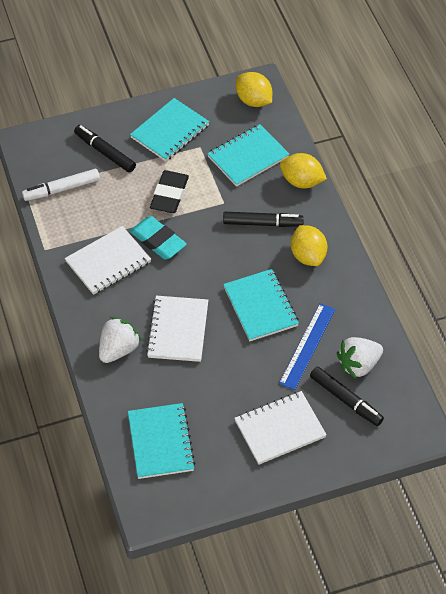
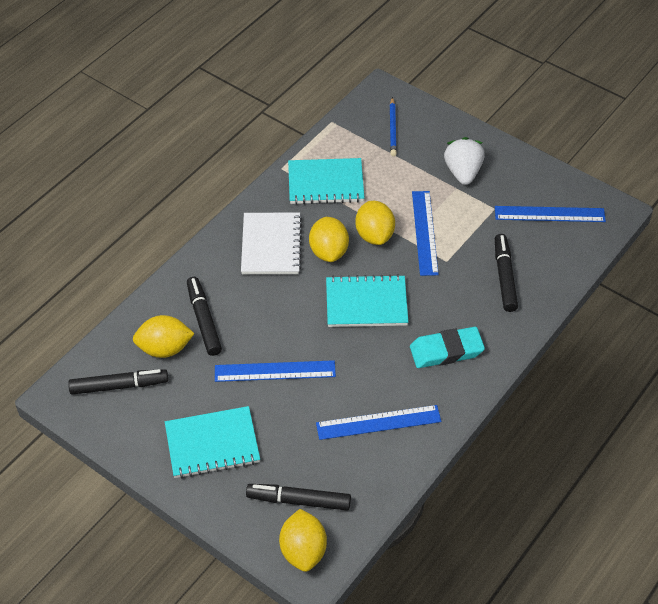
black eraser: [150,170,189,213] = 1 -> none = 0
black marker: [74,125,136,173] [223,212,304,227] [310,366,384,426] = 3 -> [68,369,168,395] [187,277,222,356] [246,484,351,511] [495,234,518,312] = 4
blue pencil: none = 0 -> [390,97,397,156] = 1
blue ruler: [279,303,335,390] = 1 -> [215,360,336,382] [316,405,441,440] [412,191,439,276] [495,206,606,222] = 4
turquoise notebook: [128,403,196,479] [130,98,210,161] [207,124,289,187] [223,269,299,341] = 4 -> [165,406,260,478] [288,158,364,205] [326,274,408,327] = 3
white marker: [22,169,100,201] = 1 -> none = 0
white notebook: [65,226,151,295] [146,296,208,362] [234,391,327,465] = 3 -> [241,213,302,274] = 1
white strawberry: [99,317,142,363] [337,337,383,379] = 2 -> [444,137,485,185] = 1
yellow lemon: [236,72,272,107] [280,153,327,188] [291,225,328,266] = 3 -> [133,315,195,358] [279,509,327,572] [309,217,349,262] [355,201,395,245] = 4

